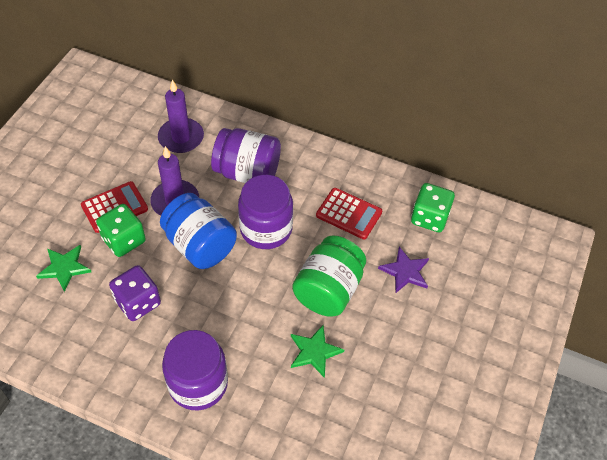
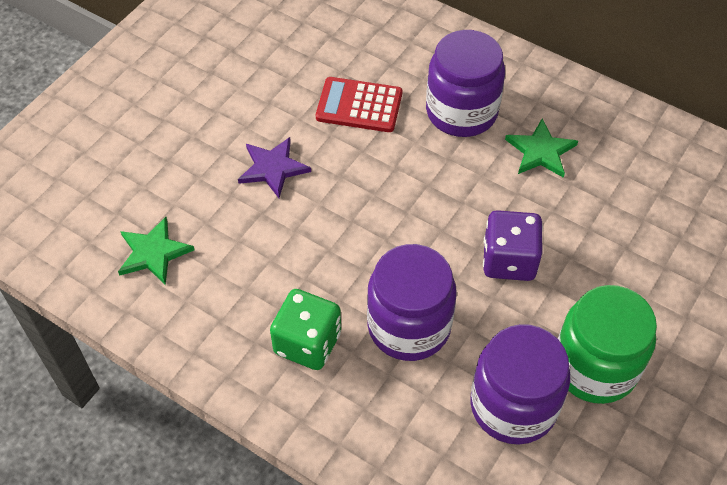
blue jar: [160,193,237,269] = 1 -> none = 0
green dice: [96,204,146,257] [411,183,455,232] = 2 -> [270,289,341,370] = 1
purple candle: [150,146,199,216] [158,80,204,153] = 2 -> none = 0
red calculator: [81,181,148,233] [316,188,382,239] = 2 -> [316,77,402,132] = 1

